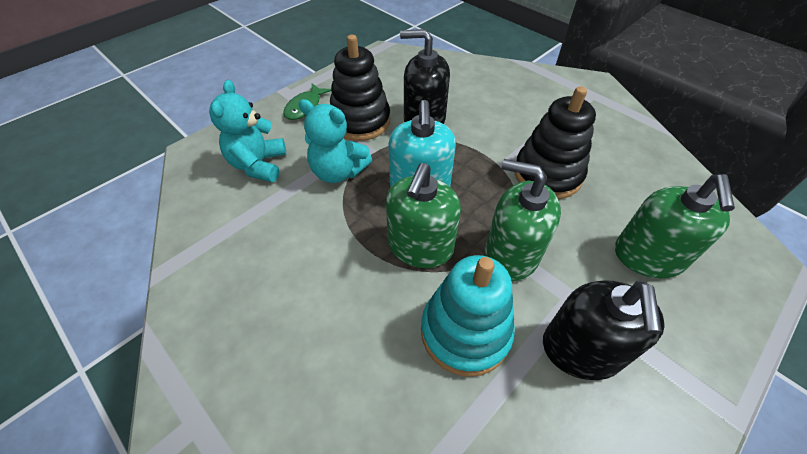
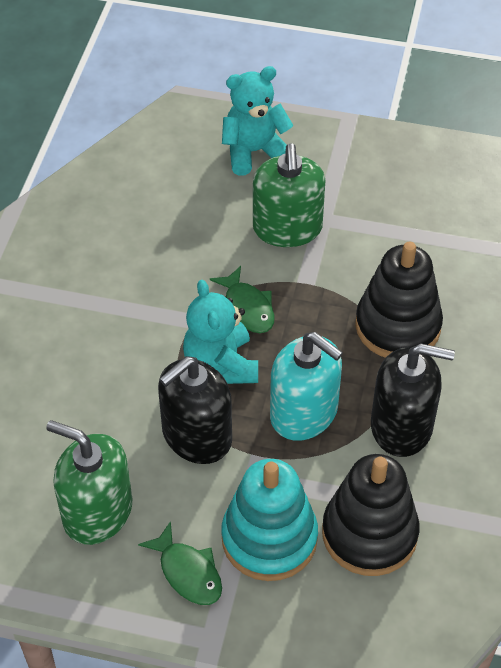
green fish: [283,83,331,120] = 1 -> [138,521,222,605] [210,266,275,333] = 2
green soap dispenser: [386,163,461,268] [484,159,561,281] [615,174,735,278] = 3 -> [46,420,132,545] [253,143,326,247] = 2

